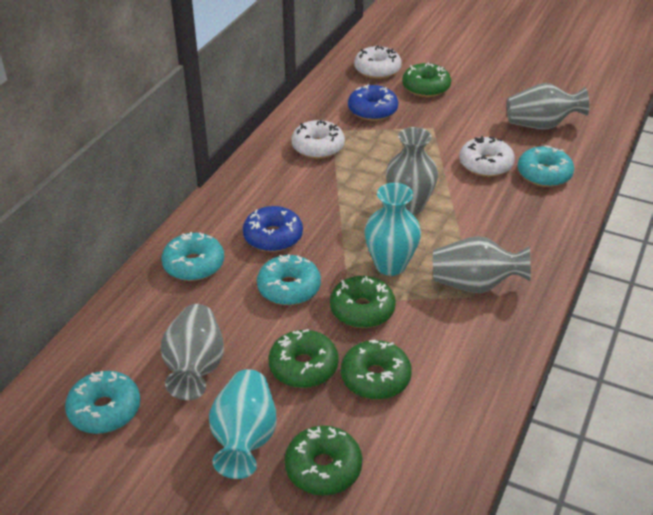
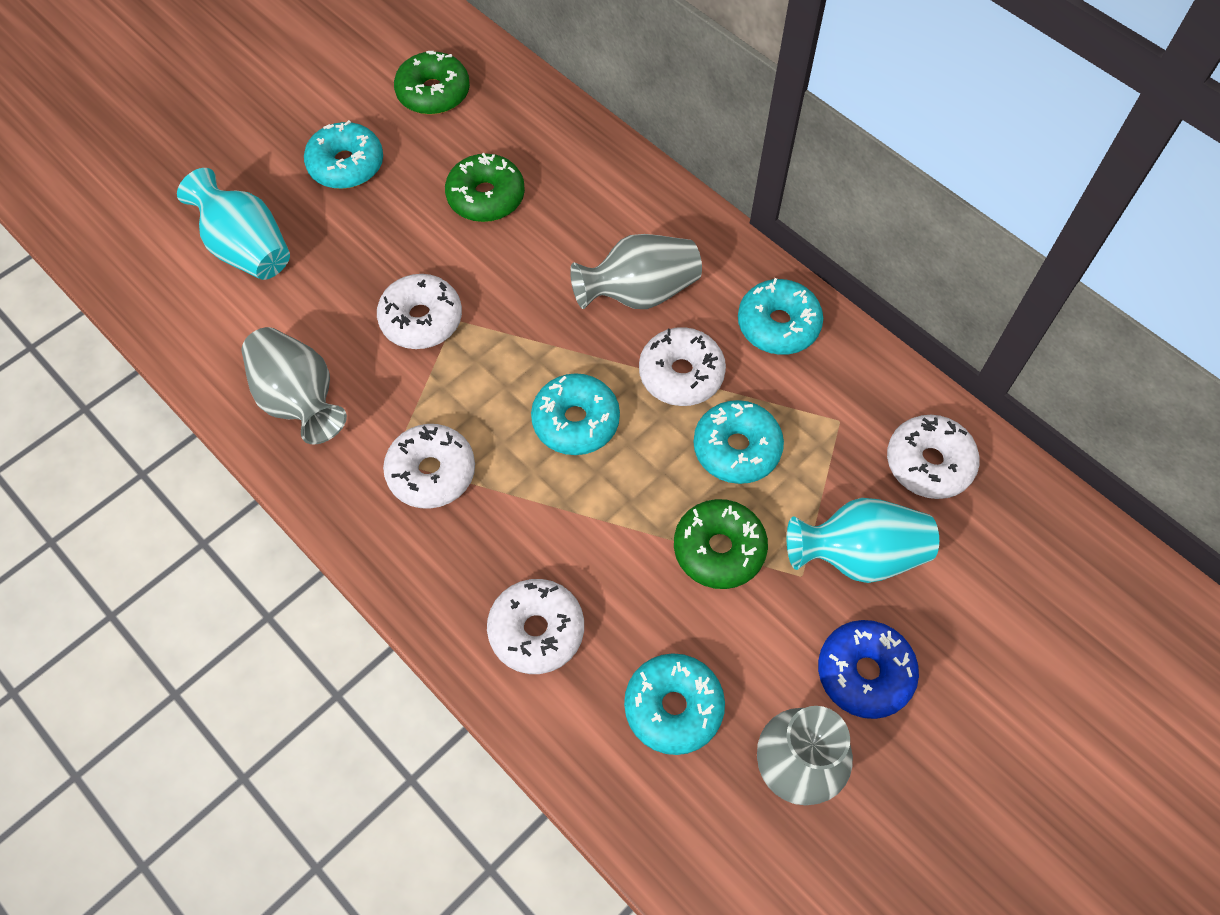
blue donut: [243,206,303,252] [348,84,398,121] = 2 -> [818,620,919,719] = 1
green donut: [268,329,339,388] [284,425,362,496] [330,276,396,328] [341,340,412,400] [402,63,451,97] = 5 -> [394,51,470,115] [445,153,525,222] [674,499,768,589] = 3
grey vase: [161,304,224,400] [386,127,438,215] [433,236,531,293] [507,83,589,129] = 4 -> [241,327,347,444] [570,234,702,309] [757,706,853,805] = 3
turquoise donut: [65,371,140,434] [161,232,224,281] [257,254,321,305] [518,145,574,187] = 4 -> [304,120,383,189] [531,373,620,455] [624,653,725,755] [693,400,784,484] [738,278,823,355] = 5
white donut: [291,120,345,159] [354,45,402,79] [460,136,515,177] = 3 -> [377,274,462,349] [383,424,475,509] [487,579,584,674] [639,327,726,406] [887,415,980,499] = 5

